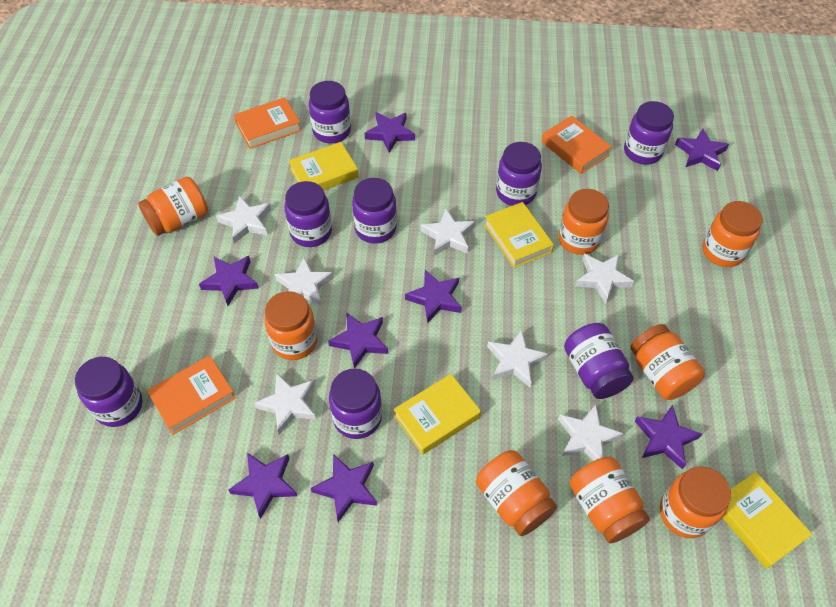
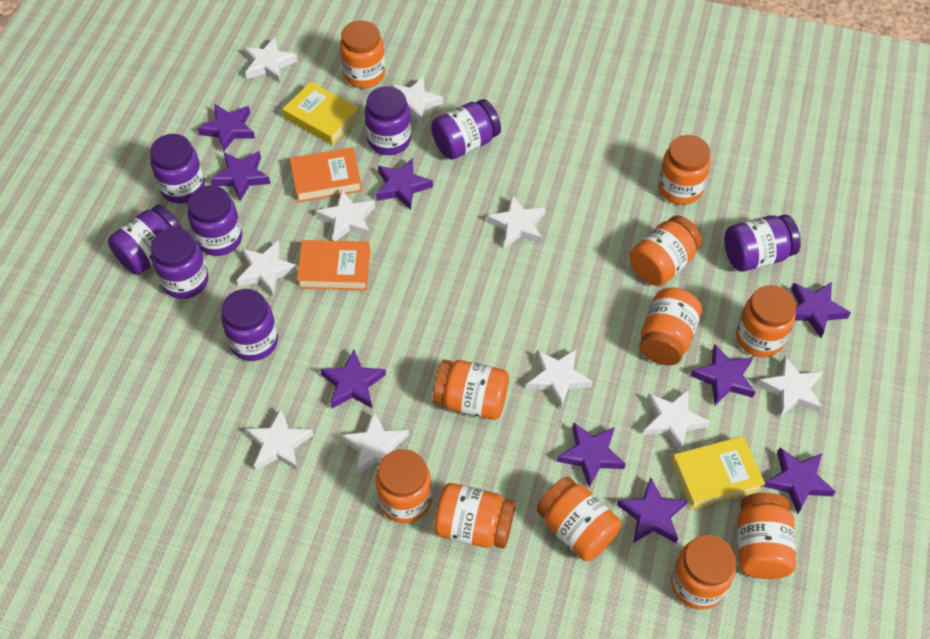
orange book: [147,355,236,435] [234,97,302,149] [542,115,612,174] = 3 -> [290,147,362,202] [297,240,370,291] = 2
orange jar: [138,177,208,236] [264,291,317,360] [476,450,557,536] [558,189,609,255] [570,456,650,543] [631,324,705,400] [660,466,731,538] [703,201,762,267] = 8 -> [340,21,385,88] [376,449,432,523] [433,360,509,420] [434,483,515,548] [537,477,621,561] [630,215,702,286] [639,288,702,365] [658,135,711,205] [671,535,736,610] [736,285,796,357] [737,493,796,579] = 11
purple star: [199,256,259,306] [228,453,297,519] [311,454,377,522] [328,312,388,368] [365,112,415,153] [405,270,462,324] [635,405,702,469] [675,128,729,171] = 8 -> [197,104,255,152] [210,151,271,201] [320,349,386,408] [376,158,433,210] [557,422,626,487] [617,477,687,543] [690,344,755,405] [764,448,836,514] [791,282,851,338] = 9
white star: [216,195,271,244] [254,373,316,435] [275,257,333,306] [420,209,475,256] [487,329,548,387] [558,404,623,461] [575,254,634,304] = 7 -> [237,240,298,296] [244,37,298,83] [245,409,314,471] [316,190,375,241] [341,412,409,475] [391,76,443,124] [487,195,546,249] [527,349,592,408] [643,389,710,452] [758,356,823,417] = 10
yellow book: [288,142,359,190] [393,374,481,455] [484,202,554,268] [722,472,813,569] = 4 -> [283,82,360,145] [671,436,765,510] = 2

